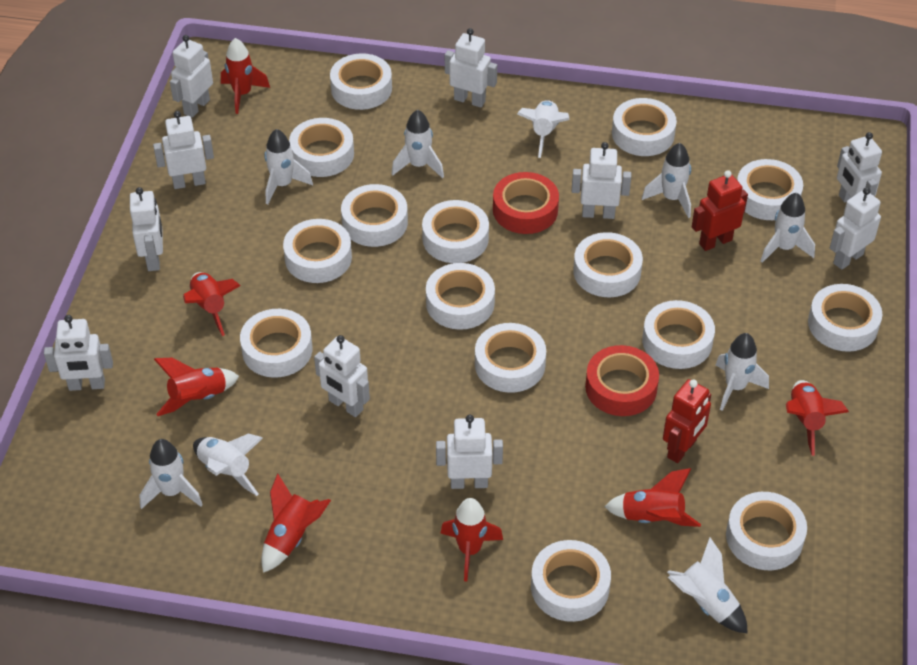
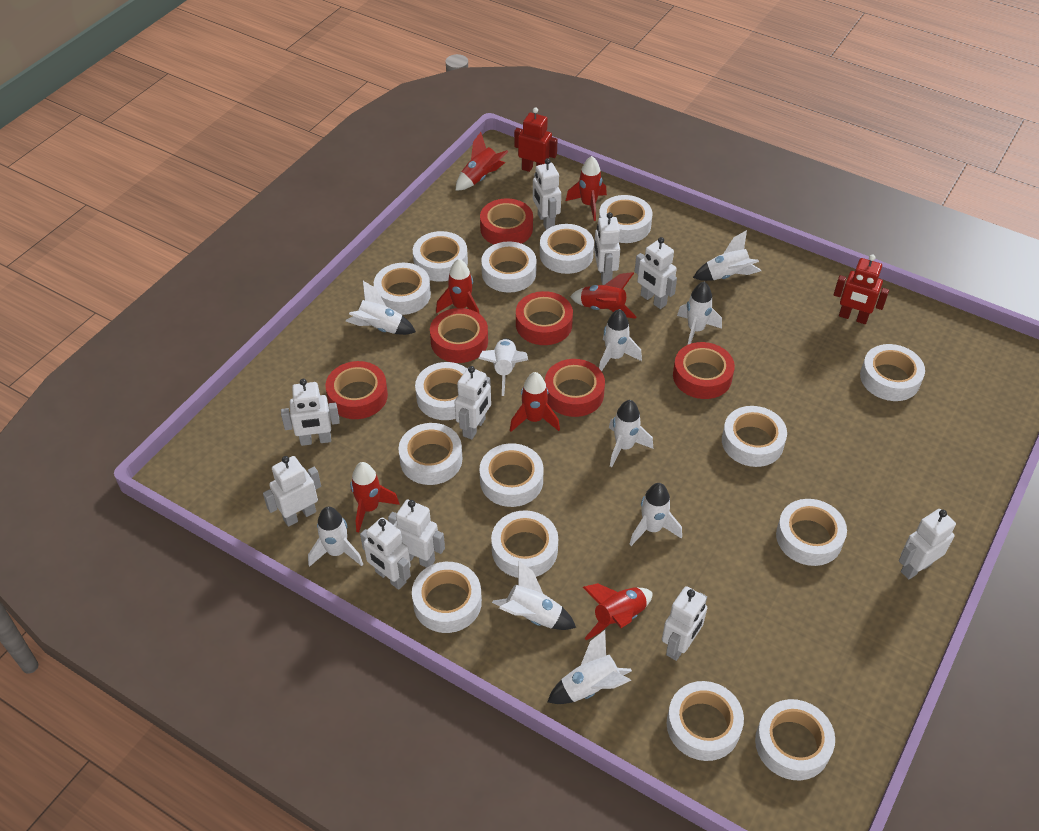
red tape: [493,172,559,234] [585,345,659,416] = 2 -> [325,361,388,419] [430,308,488,363] [480,198,533,245] [516,291,573,345] [545,359,605,417] [673,342,735,399] = 6
white rocket: [140,439,203,509] [193,433,263,496] [264,129,313,205] [391,109,444,179] [517,100,569,158] [642,143,691,218] [667,537,748,634] [715,333,769,411] [761,192,815,263] = 9 -> [308,507,363,567] [346,281,416,335] [478,338,528,396] [492,561,576,630] [548,630,632,704] [599,309,642,371] [609,400,653,467] [629,483,682,546] [677,282,722,345] [693,230,761,281] = 10

